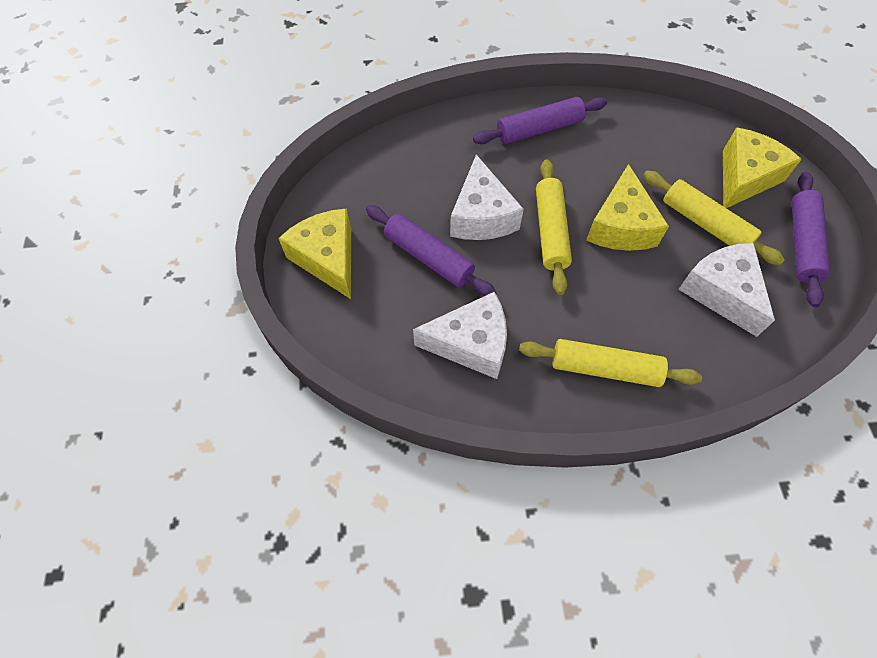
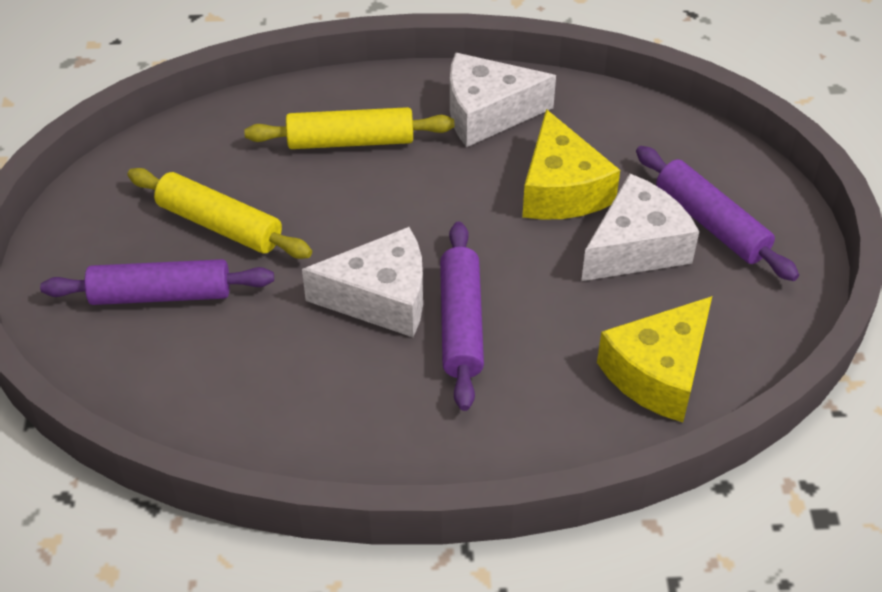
yellow cheese: [278,208,351,299] [586,164,669,251] [723,128,802,208] = 3 -> [522,109,620,220] [597,296,712,422] = 2
yellow rolling pin: [519,339,702,387] [536,159,572,295] [643,170,785,265] = 3 -> [127,168,312,259] [244,107,454,149] = 2

